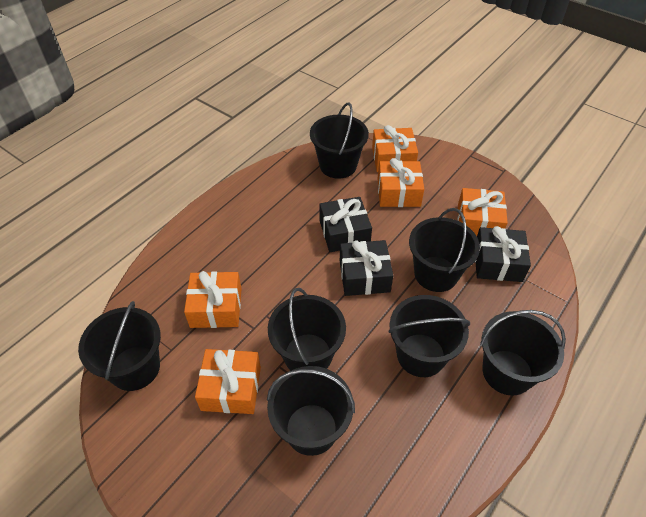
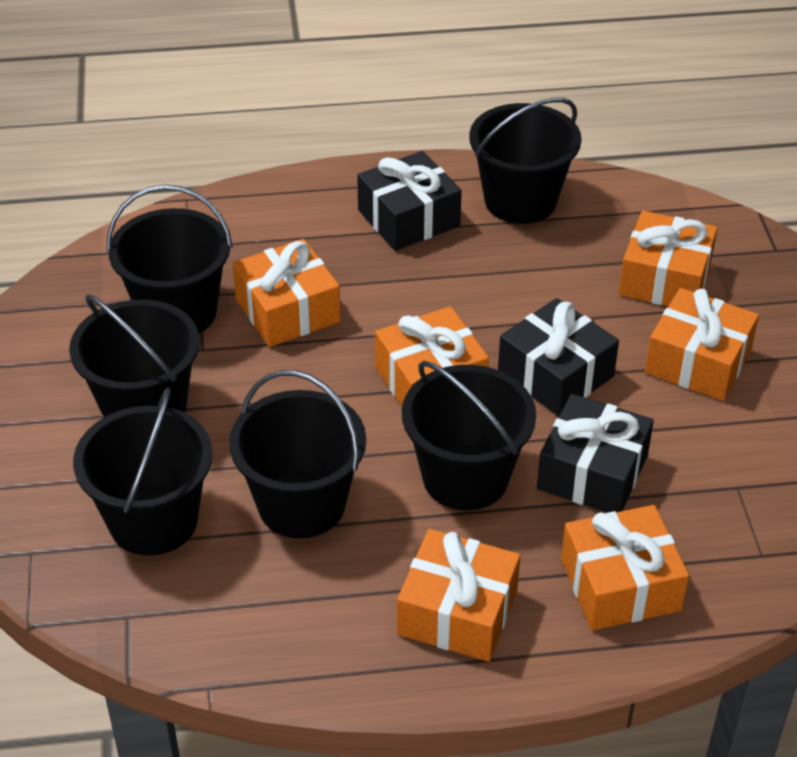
black bucket: [78,301,161,391] [267,366,355,456] [268,288,346,371] [310,103,369,179] [389,295,470,377] [409,208,480,292] [480,310,566,396] = 7 -> [69,294,200,417] [73,388,213,556] [106,184,233,333] [229,370,366,539] [402,361,536,511] [469,98,582,224] = 6
orange gift: [184,271,241,328] [195,349,261,414] [372,125,418,172] [378,158,424,207] [458,188,508,236] = 5 -> [233,239,341,347] [375,306,489,406] [397,529,520,662] [561,505,689,630] [619,211,718,306] [645,288,759,401] = 6

